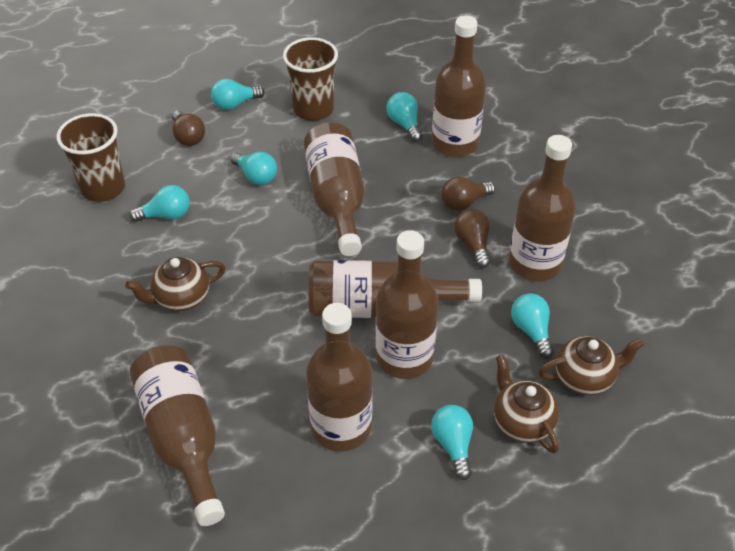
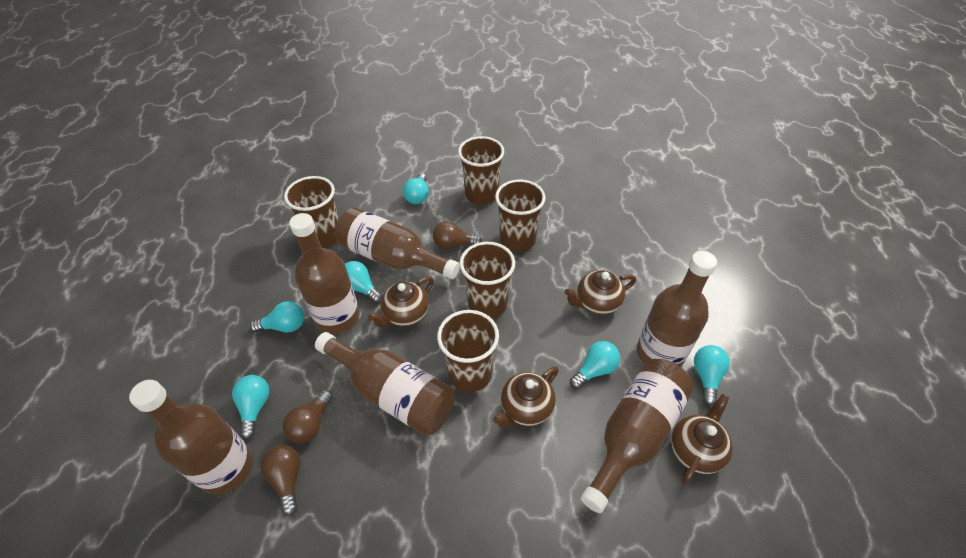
brown bottle: [130,345,225,526] [304,122,365,256] [306,303,373,451] [309,260,482,318] [375,230,439,379] [432,16,486,157] [509,135,576,281] = 7 -> [129,380,253,495] [289,213,360,334] [315,332,455,436] [335,207,460,279] [581,359,694,513] [637,251,717,367] = 6
brown cup: [57,113,125,202] [283,37,338,121] = 2 -> [284,176,339,248] [437,310,499,392] [458,136,504,205] [460,242,515,319] [495,180,546,252] = 5
brown teapot: [125,257,225,311] [494,355,559,453] [538,336,645,395] = 3 -> [368,276,434,328] [493,366,559,428] [564,270,636,315] [671,394,733,484] = 4

